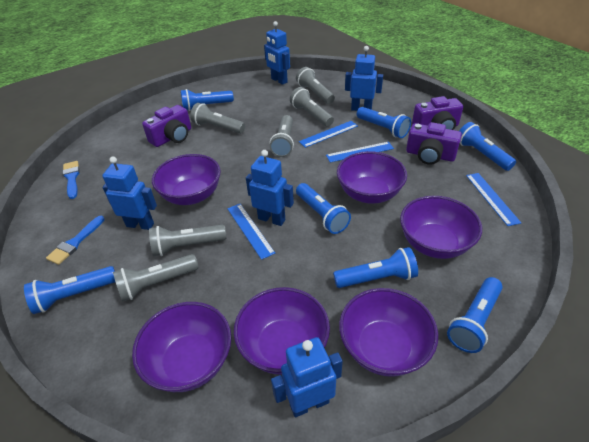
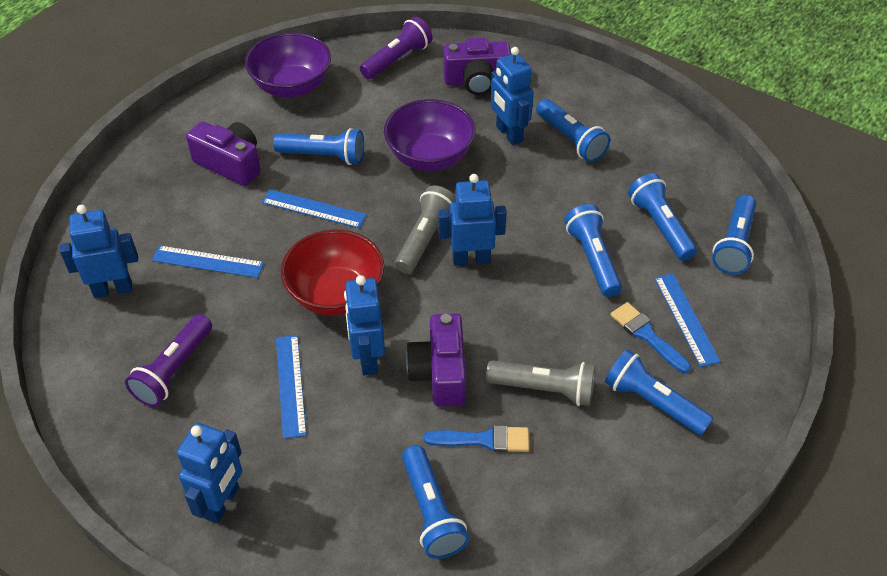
grey flashlight: [113,254,199,302] [149,225,227,256] [190,103,245,134] [270,115,294,157] [290,87,334,127] [296,67,335,104] = 6 -> [395,186,456,274] [486,360,596,406] = 2
purple bowl: [132,302,231,392] [152,154,221,205] [234,287,330,375] [337,151,407,204] [339,288,438,377] [400,196,482,259] = 6 -> [245,32,331,98] [384,99,476,171] = 2
purple flashlight: none = 0 -> [125,314,212,407] [360,17,432,79] = 2
red bowl: none = 0 -> [281,230,384,315] = 1

